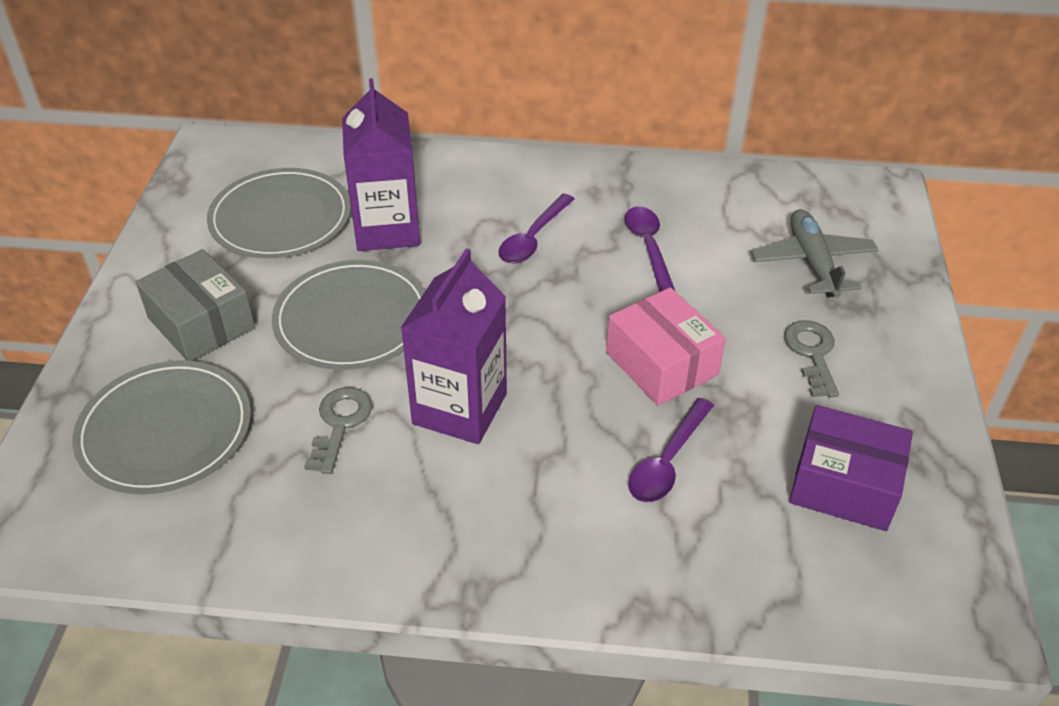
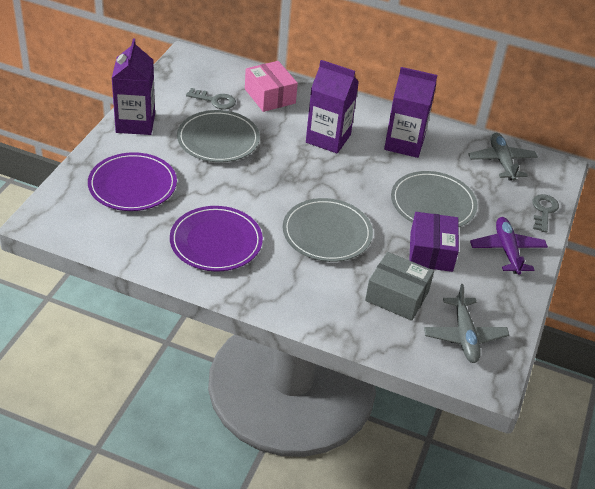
grey plane: [751,209,878,298] = 1 -> [424,284,509,363] [468,133,538,181] = 2
purple carton: [342,78,420,251] [401,248,507,444] = 2 -> [112,38,155,135] [306,60,359,153] [384,67,437,158] = 3
purple plane: none = 0 -> [470,217,548,275] = 1
purple plate: none = 0 -> [88,152,177,211] [170,206,263,272] = 2
purple spoon: [498,194,574,264] [625,206,676,292] [628,398,714,503] = 3 -> none = 0

